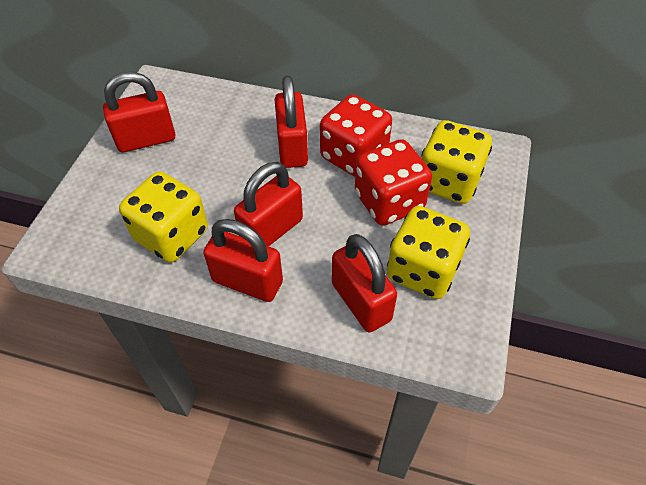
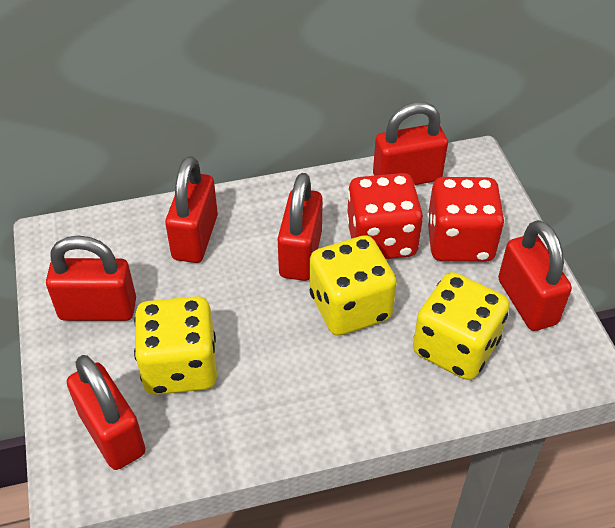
red padlock: [103,72,176,152] [203,219,283,302] [234,162,303,246] [275,75,308,168] [332,234,397,333] = 5 -> [46,235,136,321] [67,355,146,470] [165,156,218,263] [278,173,323,281] [373,102,448,185] [498,220,572,331] = 6

